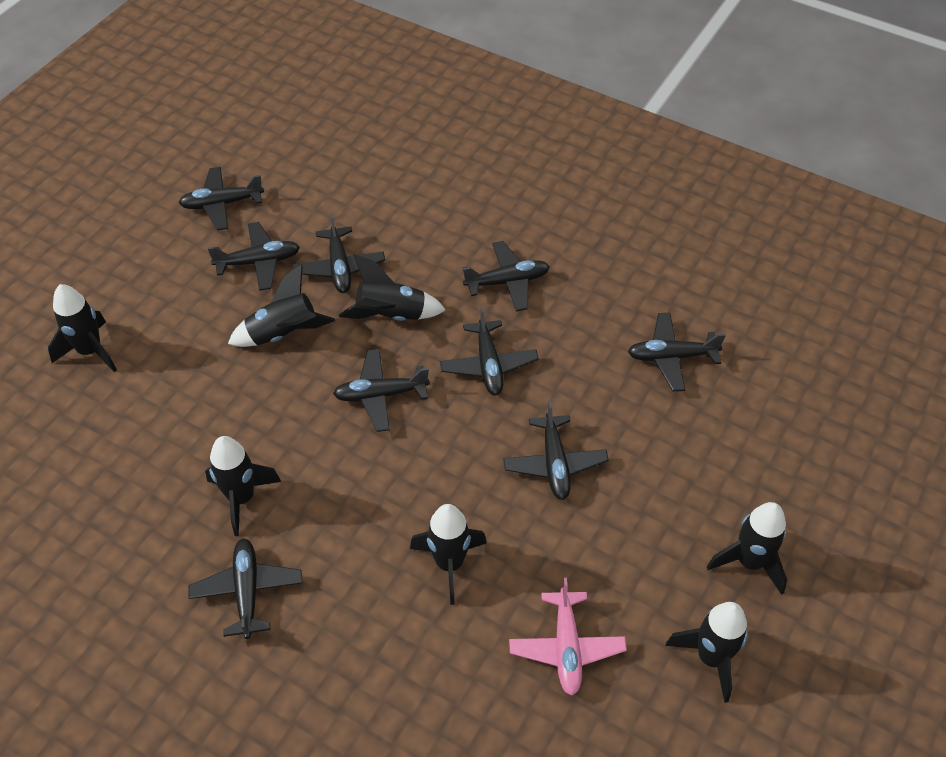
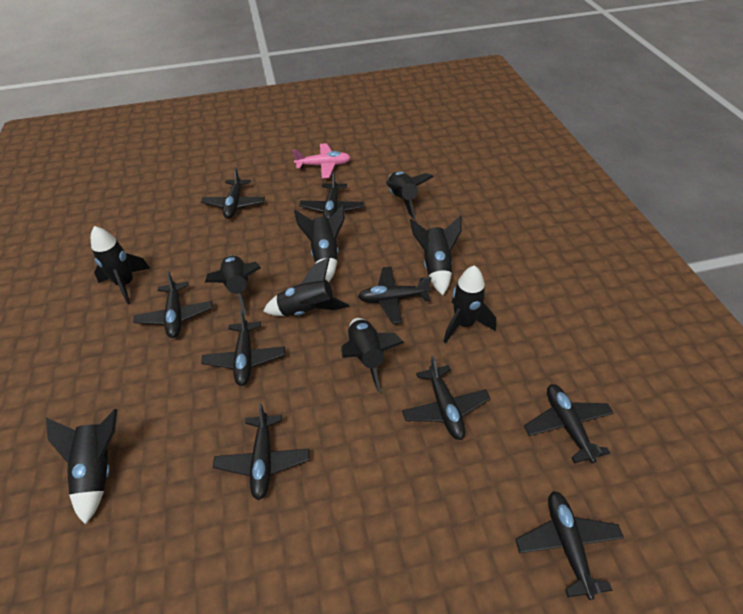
black rocket: [48,284,117,372] [205,436,281,536] [228,264,335,347] [339,254,446,321] [410,504,487,605] [665,602,748,703] [707,502,787,595] = 7 -> [46,409,118,525] [91,226,150,304] [205,255,261,315] [263,257,349,316] [294,204,345,282] [341,318,404,393] [386,171,434,219] [410,216,461,295] [443,265,496,343] = 9

